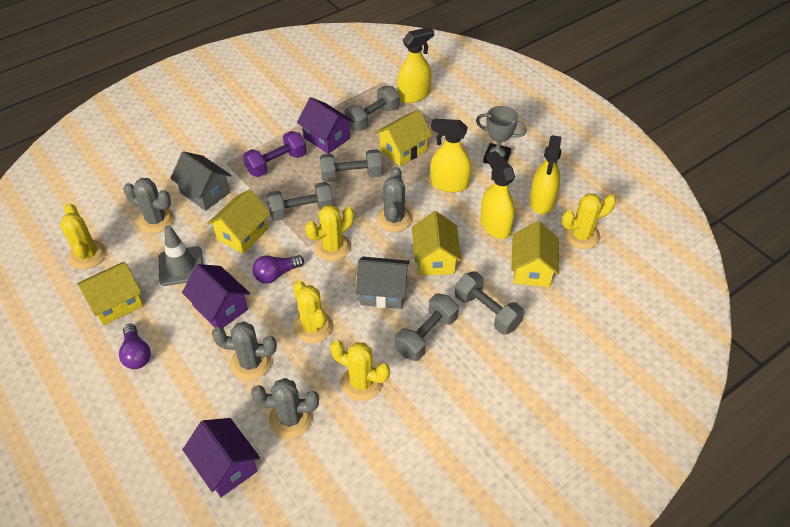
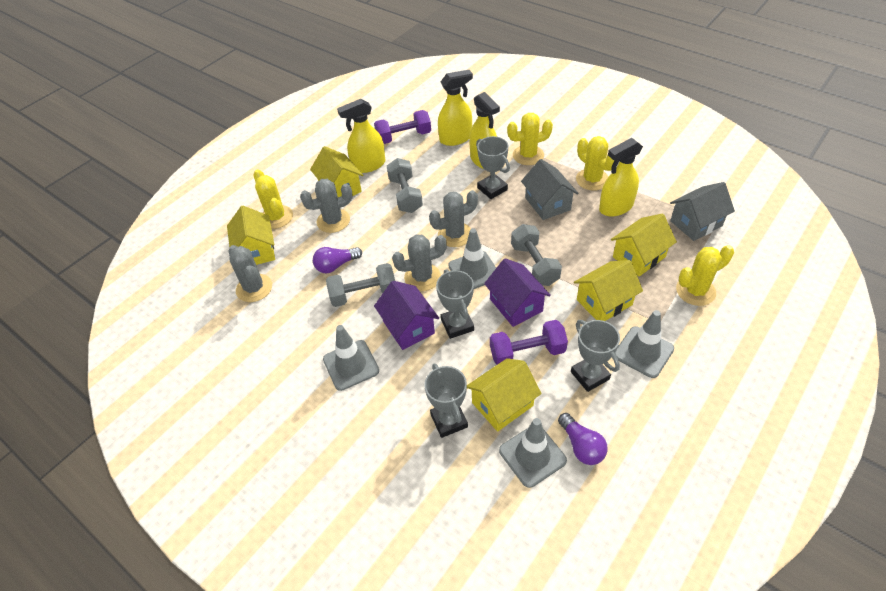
grey dumbbell: [267,182,334,221] [320,149,383,182] [345,86,400,131] [395,294,459,361] [455,271,524,335] = 5 -> [326,263,395,307] [387,158,423,213] [511,224,562,286] = 3
grey traffic cone: [159,225,203,286] = 1 -> [323,325,379,391] [448,228,496,289] [499,418,567,488] [615,310,674,378] = 4
grey trophy: [476,106,527,164] = 1 -> [424,363,468,438] [436,269,474,339] [476,136,510,199] [571,320,620,392] = 4
purple dumbbell: [243,131,307,177] = 1 -> [374,110,431,144] [490,320,568,365] = 2
purple house: [182,264,250,328] [183,418,260,497] [297,97,354,154] = 3 -> [374,281,439,350] [484,258,551,327] = 2
yellow cactus: [60,203,106,269] [293,280,333,343] [305,205,354,261] [330,340,390,401] [562,193,616,249] = 5 -> [253,169,293,229] [507,113,553,165] [576,136,614,191] [676,245,734,306] = 4

